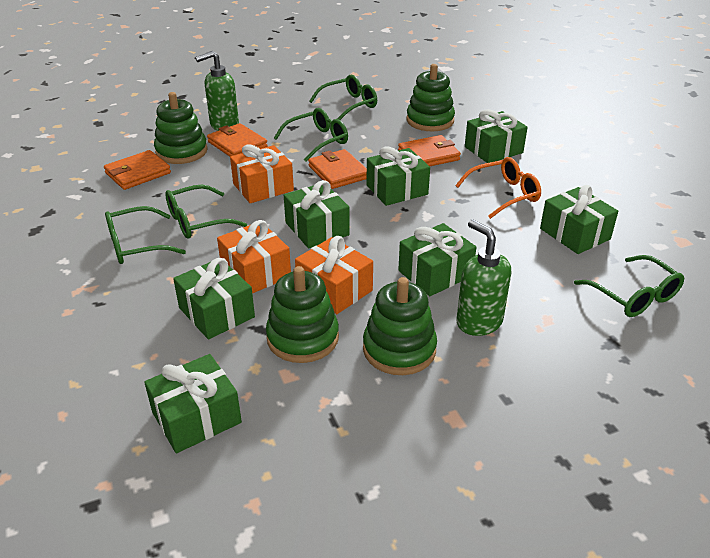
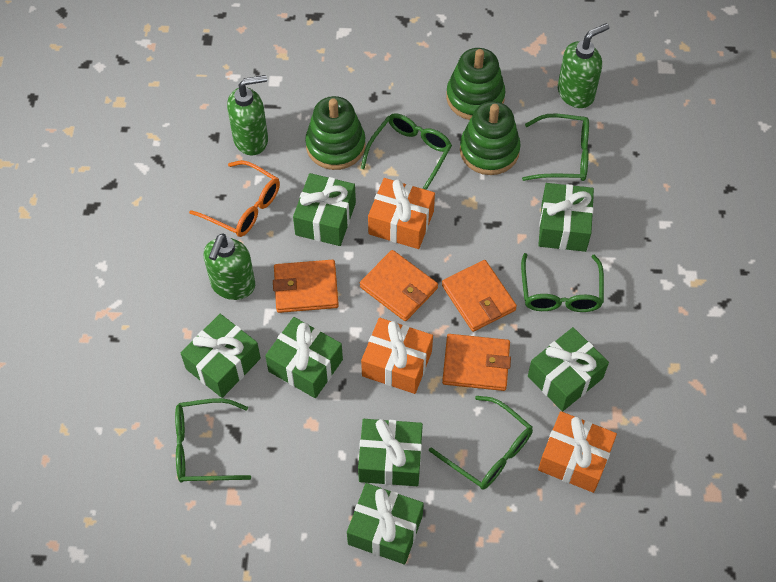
green soap dispenser: [195,51,239,131] [456,220,511,336] = 2 -> [204,233,255,300] [227,75,268,156] [558,23,609,108] = 3
green stacking toy: [154,92,208,164] [266,266,339,363] [363,277,437,375] [407,64,455,131] = 4 -> [305,96,366,170] [446,48,506,120] [460,101,521,175] = 3

